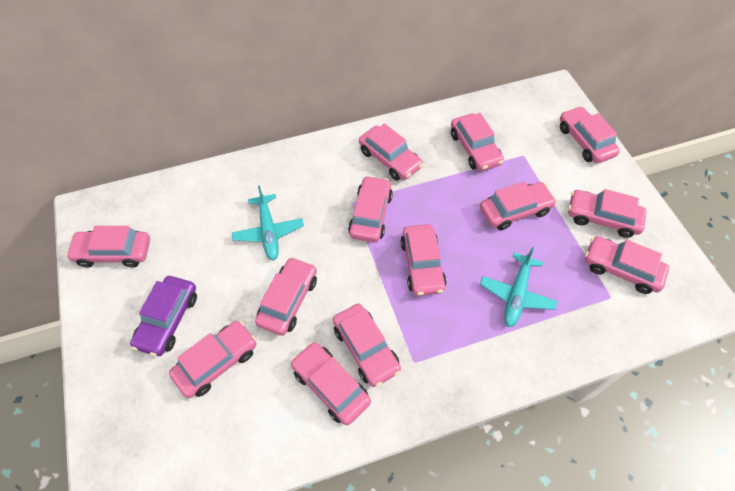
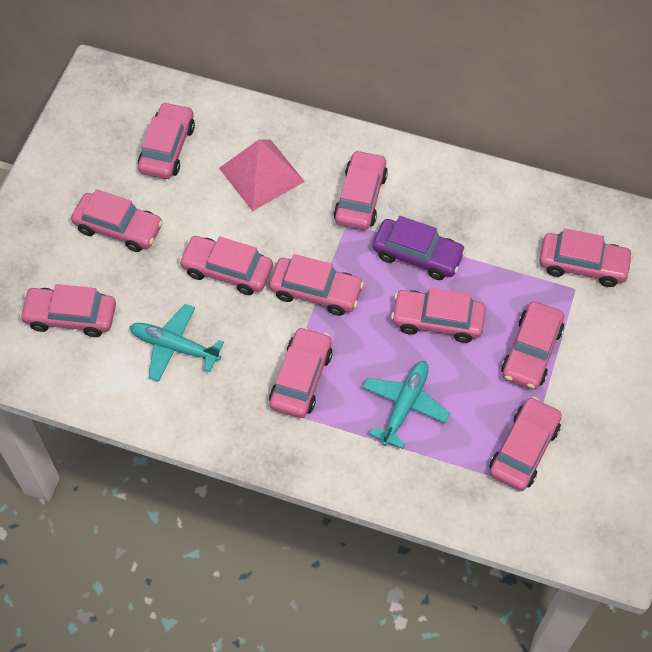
pink car: [66,226,150,268] [169,321,257,398] [255,257,317,336] [291,342,371,425] [333,304,401,387] [348,176,393,242] [359,123,423,180] [401,224,447,296] [451,113,504,171] [480,182,556,230] [560,106,620,163] [568,189,646,238] [585,236,669,294] = 13 -> [19,284,116,337] [71,189,163,252] [138,102,195,179] [179,236,273,295] [269,254,364,316] [269,327,333,418] [334,150,388,230] [391,288,486,343] [490,397,562,491] [501,301,564,390] [539,228,633,287] = 11
pink pyramid: none = 0 -> [219,139,305,211] = 1

